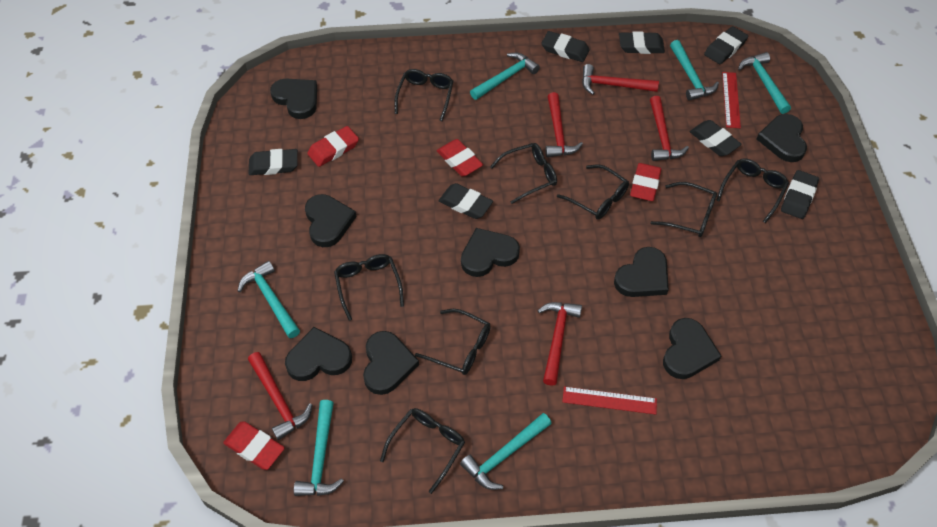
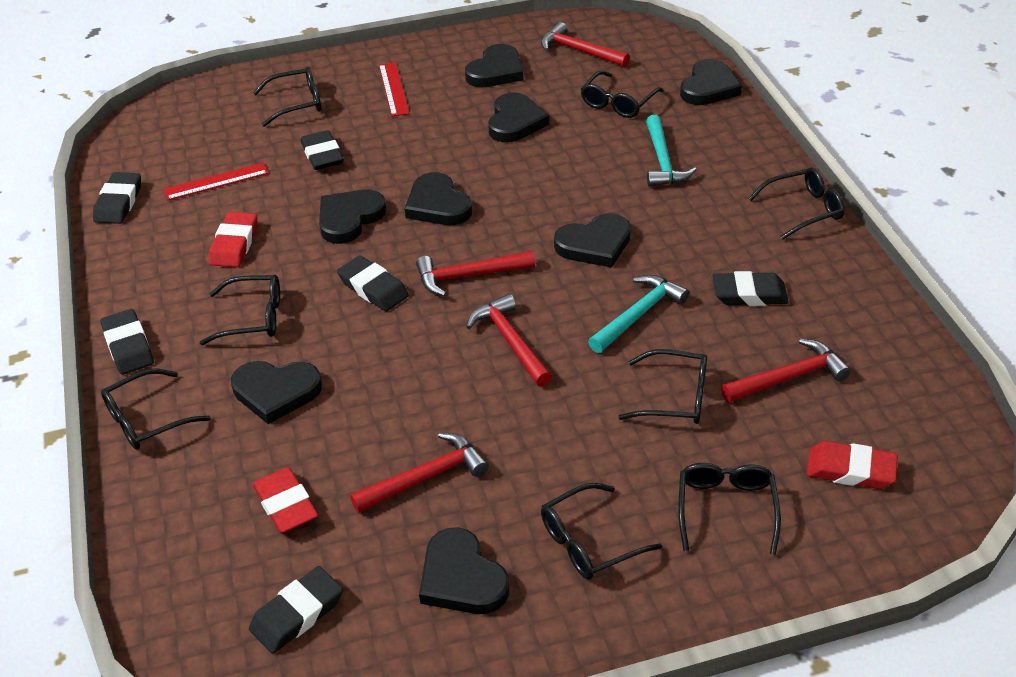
black eraser: [249,149,298,175] [439,183,493,219] [541,31,590,62] [619,31,665,54] [690,120,742,156] [704,26,748,64] [781,170,819,219] = 7 -> [93,172,141,224] [100,309,154,375] [249,566,343,654] [301,130,344,170] [337,255,409,311] [712,271,789,306] = 6
red eraser: [223,422,285,470] [307,126,359,167] [437,139,483,177] [630,163,662,201] = 4 -> [209,212,257,267] [252,467,318,533] [807,441,898,489] = 3
turquoise hammer: [238,261,300,338] [294,400,344,496] [460,413,552,490] [470,53,540,100] [670,40,719,101] [738,52,791,114] = 6 -> [588,275,689,353] [646,115,697,187] = 2

